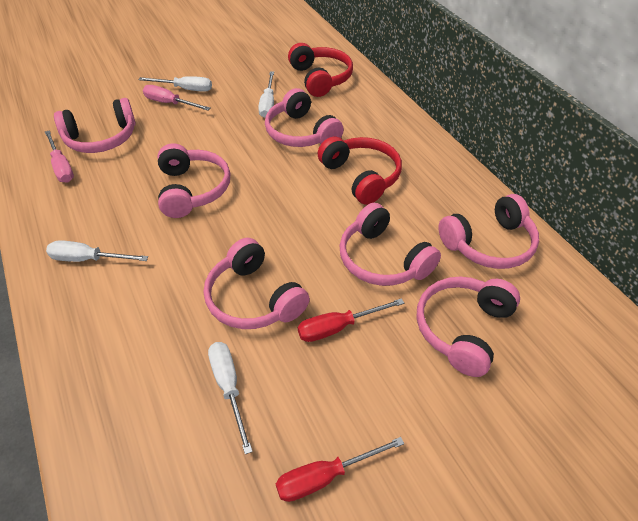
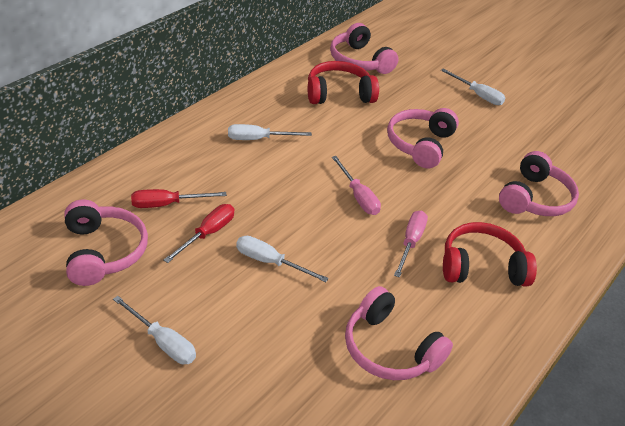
pink headphones: [54,98,136,153] [158,143,230,218] [204,238,310,329] [265,88,344,147] [339,203,441,286] [417,277,520,377] [438,194,539,269] = 7 -> [64,199,148,286] [330,23,399,74] [345,286,453,380] [387,108,459,168] [499,151,579,216] = 5

